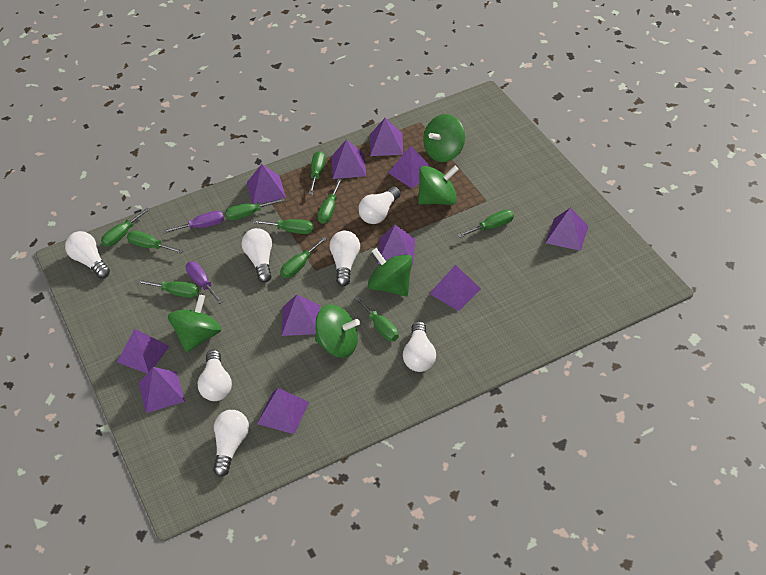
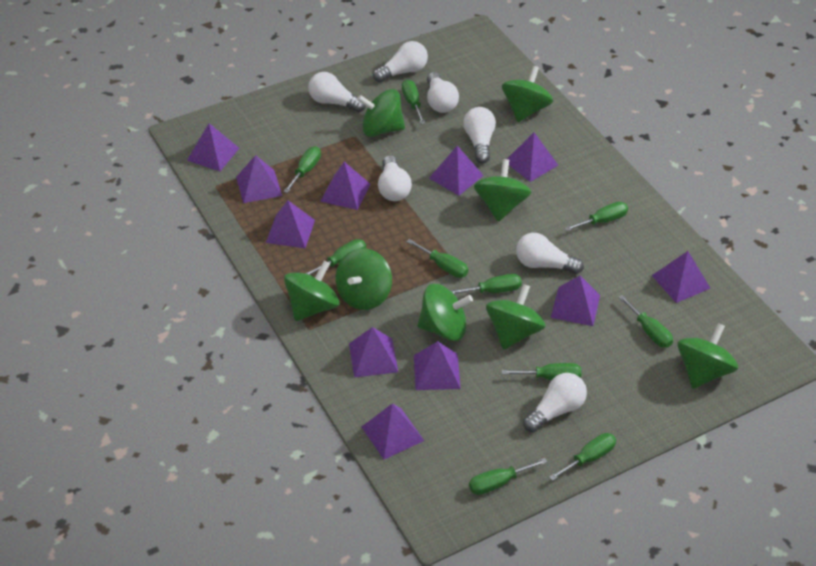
green spinning top: [168,294,222,353] [315,305,360,358] [368,248,413,297] [418,166,459,205] [423,114,465,162] = 5 -> [284,260,339,321] [336,248,392,310] [357,89,405,137] [417,284,473,341] [474,159,531,222] [486,284,546,350] [502,66,553,122] [677,323,738,389] = 8
purple screwdriver: [163,211,224,233] [186,262,223,304] = 2 -> none = 0

